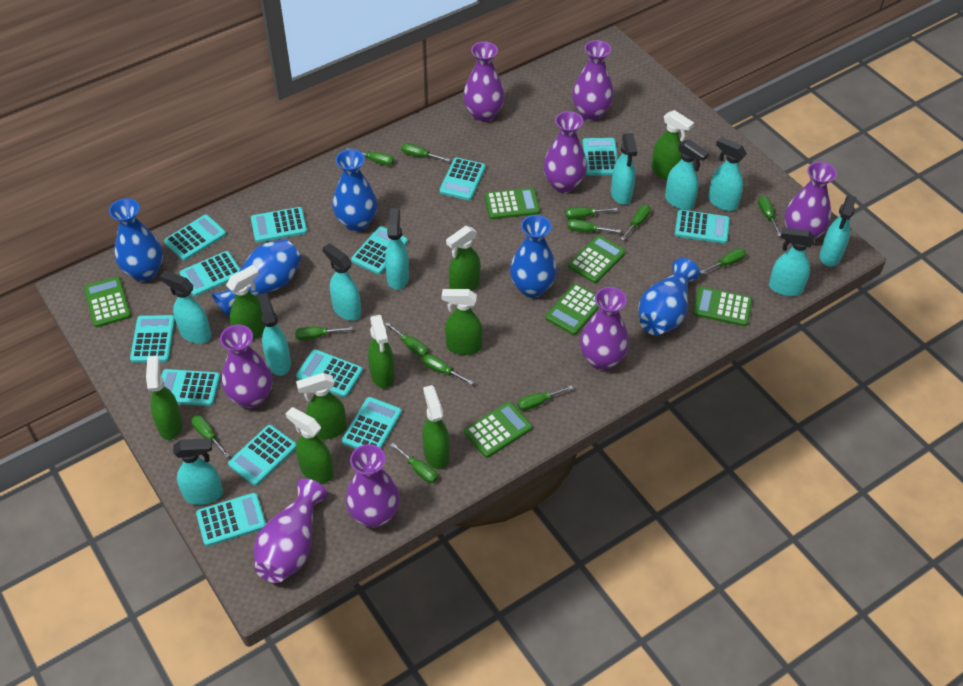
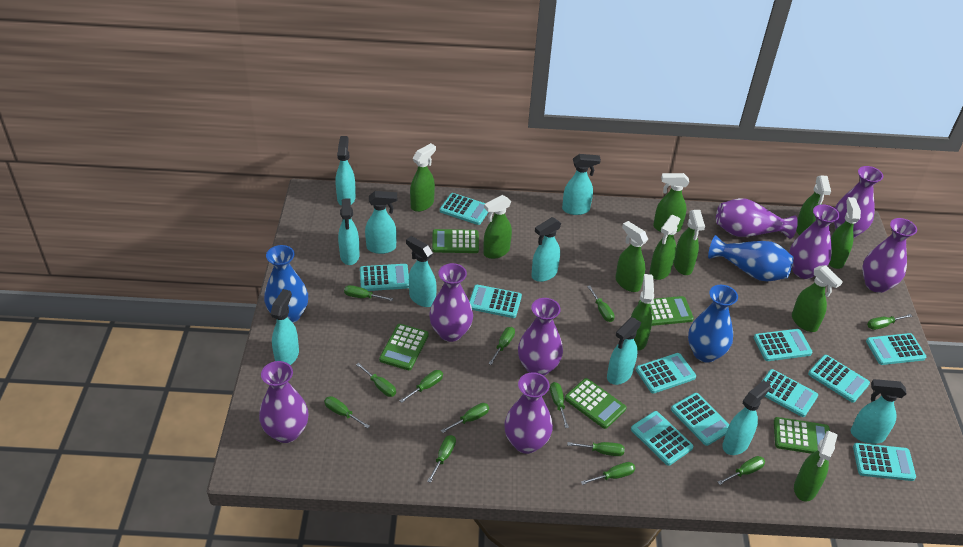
blue vase: [109,198,163,281] [211,239,301,317] [332,149,377,232] [510,215,557,298] [639,258,700,335] = 5 -> [264,245,308,323] [688,285,738,363] [708,235,794,281] = 3
green calculator: [84,277,131,327] [464,402,532,458] [485,188,540,219] [546,284,599,335] [568,235,626,283] [693,286,752,326] = 6 -> [379,324,429,370] [432,229,479,253] [565,378,626,429] [638,296,694,326] [774,417,830,454] = 5
green spray bottle: [146,356,183,440] [226,265,265,341] [286,407,334,483] [296,373,346,440] [368,315,395,388] [422,385,450,469] [442,289,483,355] [446,226,481,291] [651,110,694,180] = 9 -> [410,143,436,212] [483,195,512,259] [616,221,648,292] [631,274,654,350] [650,215,680,280] [653,173,689,232] [673,210,705,275] [792,265,843,332] [794,431,838,501] [796,176,831,235] [829,197,861,269] = 11
turquoise calculator: [130,315,175,363] [161,369,220,406] [164,215,226,261] [180,251,240,296] [196,493,266,546] [228,425,296,486] [251,207,307,242] [296,349,363,397] [342,397,402,449] [351,226,408,275] [439,157,485,200] [583,138,618,176] [675,210,730,244] = 13 -> [360,264,409,291] [440,193,488,225] [469,285,522,318] [631,411,694,466] [636,353,696,394] [671,393,729,446] [754,329,812,361] [762,369,818,417] [808,355,870,403] [853,443,916,481] [866,333,926,365] = 11

